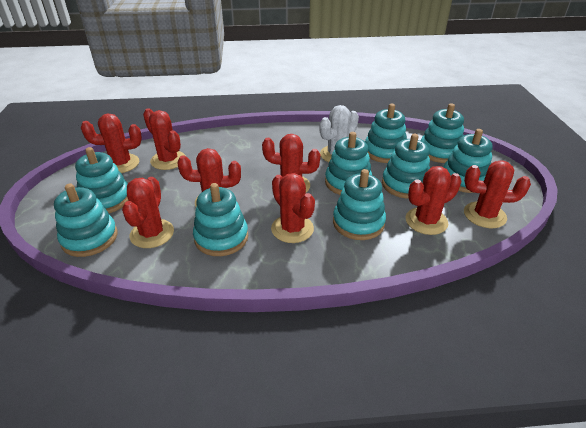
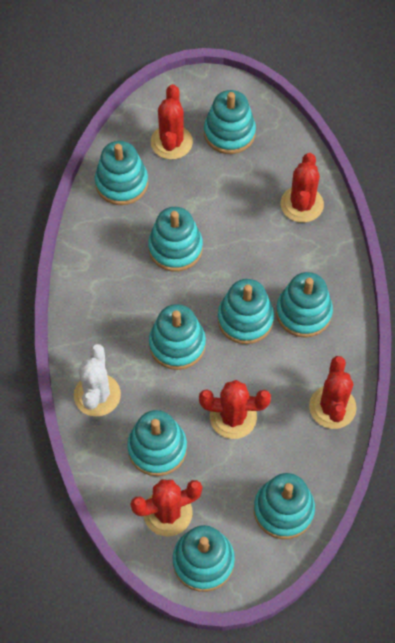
red cactus: [81,113,142,173] [122,177,174,248] [143,108,186,170] [177,148,241,207] [262,134,320,193] [271,173,315,243] [406,166,462,235] [464,160,531,228] = 8 -> [130,479,202,536] [151,84,193,159] [199,380,271,439] [281,153,324,223] [309,356,357,429] = 5

